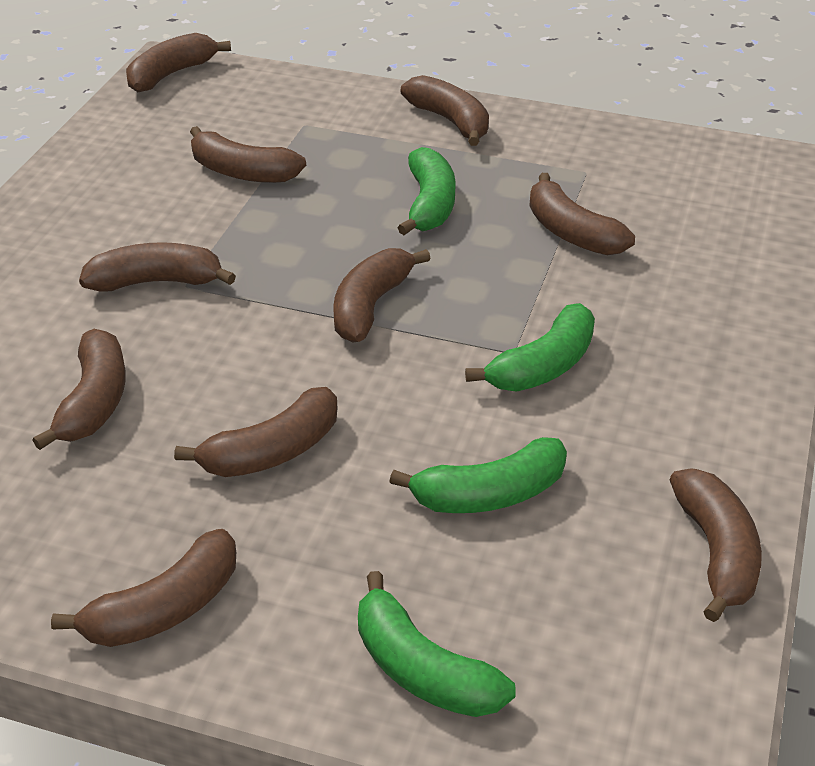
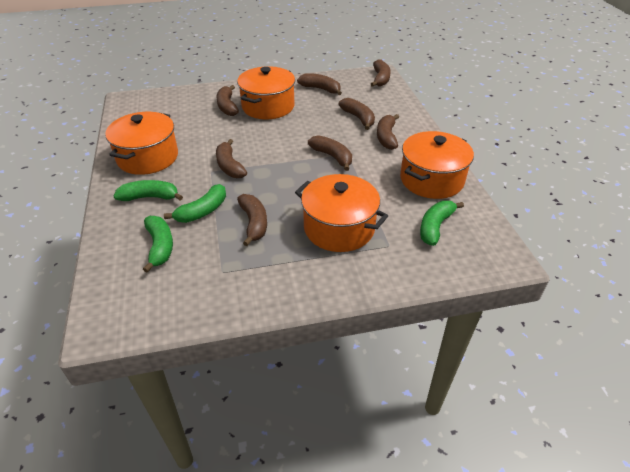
brown banana: [33,329,126,450] [51,529,236,647] [79,242,236,292] [126,33,231,92] [174,387,337,477] [190,126,306,183] [333,248,431,342] [401,75,489,146] [529,173,635,255] [670,468,762,622] = 10 -> [216,85,239,116] [216,139,247,178] [237,194,267,246] [297,73,342,95] [308,135,352,171] [339,98,375,130] [371,60,391,87] [377,114,399,150] = 8
orange pot: none = 0 -> [105,112,178,175] [237,66,295,119] [295,174,388,252] [400,131,474,199] = 4

